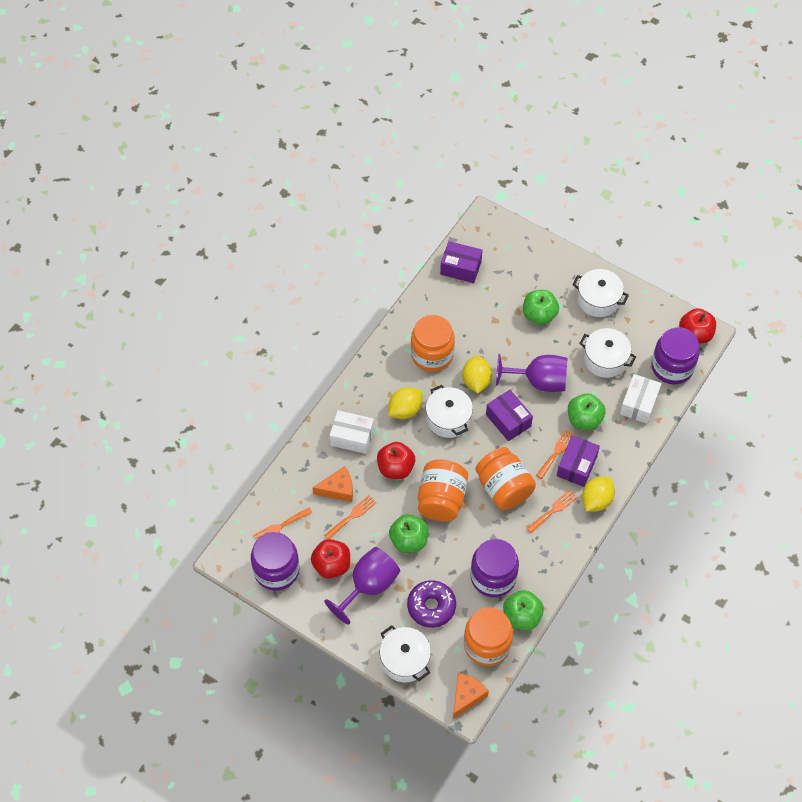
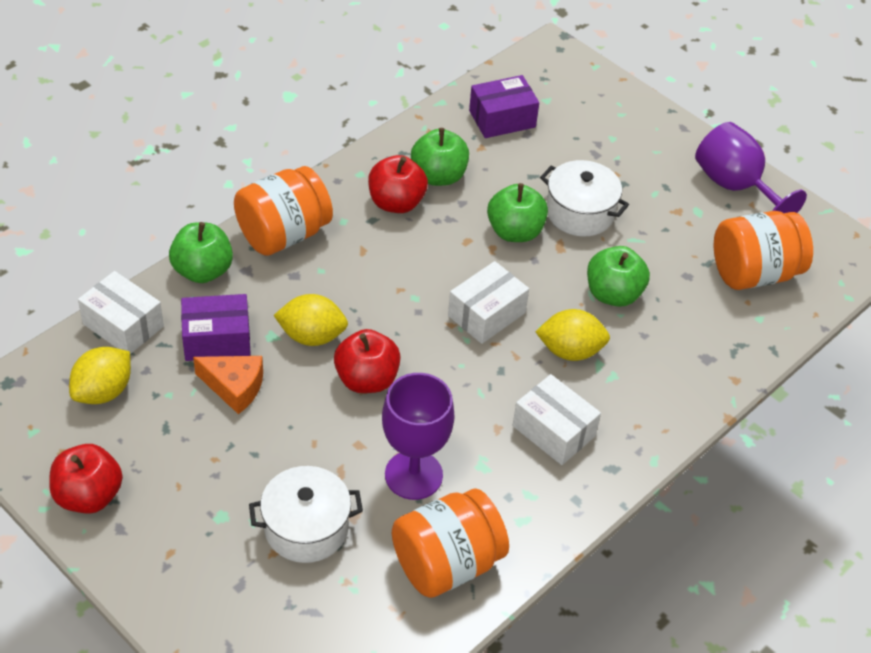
orange cheese: [313,466,353,502] [453,673,489,719] = 2 -> [193,356,263,414] = 1
orange fork: [253,508,312,541] [324,495,377,539] [526,490,577,533] [536,430,576,479] = 4 -> none = 0
orange jar: [411,315,455,372] [418,460,468,522] [464,607,513,666] [476,447,536,510] = 4 -> [234,166,333,256] [392,488,509,598] [714,211,813,290] = 3
purple box: [440,241,482,283] [486,390,533,441] [557,435,600,487] = 3 -> [181,294,251,361] [469,75,539,138] = 2
purple donut: [407,580,456,628] = 1 -> none = 0
purple jar: [251,532,299,591] [471,539,519,597] [651,327,700,384] = 3 -> none = 0
white box: [330,410,374,454] [620,374,662,424] = 2 -> [78,271,164,354] [448,261,529,344] [513,374,601,465] = 3
white pot: [380,625,431,683] [426,385,473,438] [573,269,629,317] [579,328,636,378] = 4 -> [249,466,363,563] [540,160,629,237] = 2

